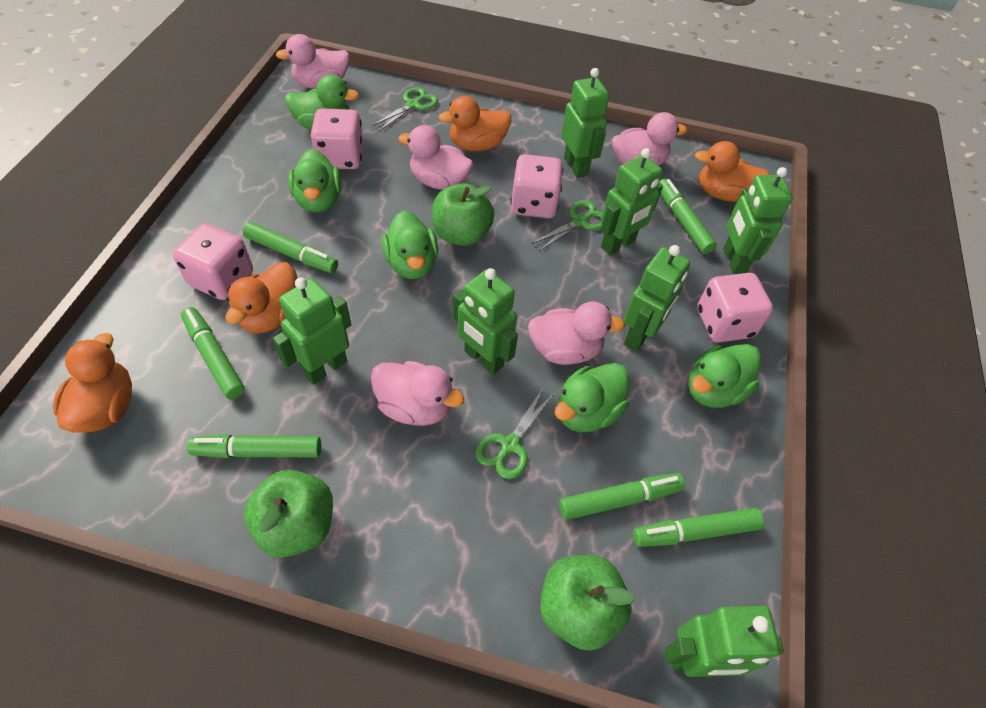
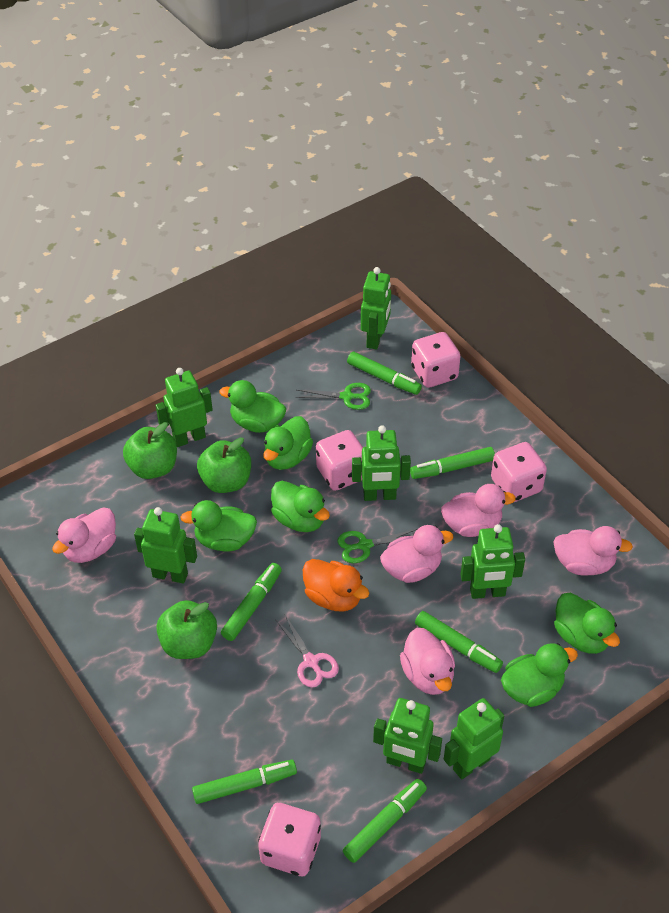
green duck: [285,75,359,130] [288,149,342,213] [382,211,438,279] [555,363,629,432] [688,344,761,408] = 5 -> [180,500,257,552] [219,380,286,433] [263,416,313,470] [271,481,330,532] [501,643,578,707] [554,593,620,654] = 6
green scissors: [372,87,438,131] [475,388,555,479] [532,200,603,251] = 3 -> [295,383,371,410] [337,529,417,563] = 2
orange duck: [52,333,132,432] [225,262,298,333] [438,96,511,151] [695,141,769,202] = 4 -> [303,559,369,611] = 1
pink scissors: none = 0 -> [276,615,339,688] = 1

